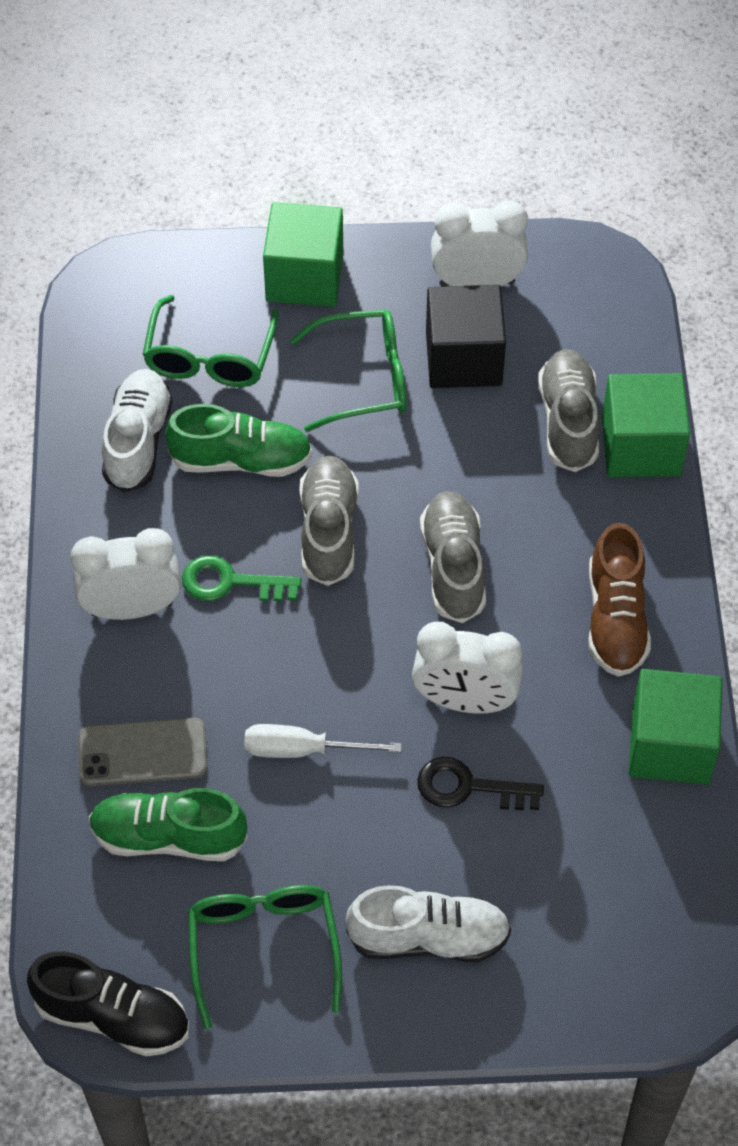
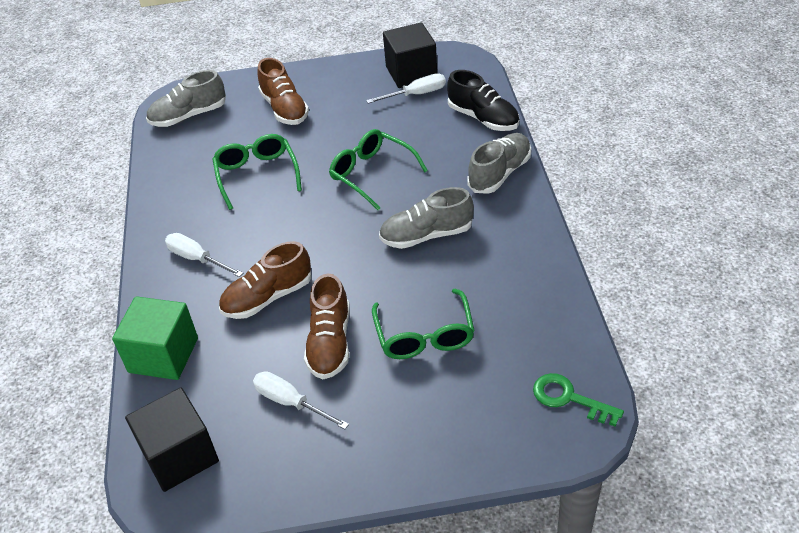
black cube: [426,285,506,388] = 1 -> [125,387,219,492] [383,22,437,88] = 2
black key: [417,757,544,810] = 1 -> none = 0
brown shoe: [588,523,651,677] = 1 -> [219,241,311,319] [257,58,309,125] [304,274,350,379] = 3
green cube: [263,202,343,307] [602,373,690,477] [629,669,723,785] = 3 -> [112,296,198,380] = 1
green shoe: [89,788,248,861] [165,404,312,477] = 2 -> none = 0
grey phone: [78,718,207,786] = 1 -> none = 0
white clock: [71,528,181,620] [412,622,523,714] [431,201,528,287] = 3 -> none = 0
white screwdriver: [244,724,402,758] = 1 -> [165,233,243,277] [253,371,349,429] [366,73,446,104] = 3
white shoe: [102,369,173,493] [345,885,511,962] = 2 -> none = 0

